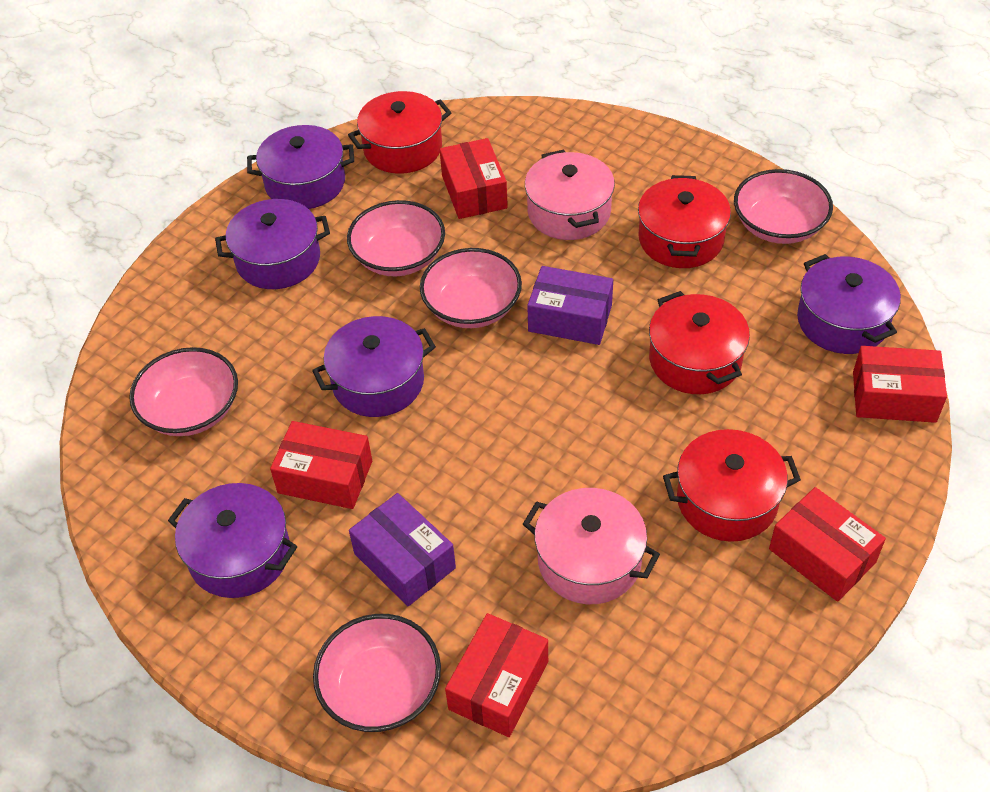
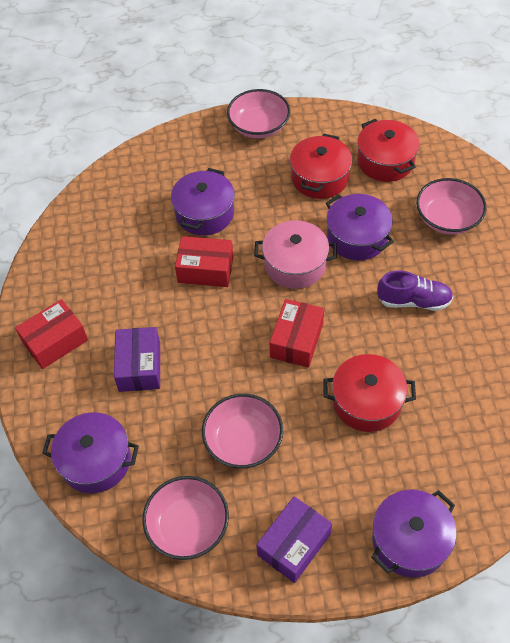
pink bowl: [129,347,238,436] [313,614,441,732] [347,200,445,276] [420,248,522,328] [734,169,833,244] = 5 -> [142,476,229,560] [202,394,283,468] [227,89,290,138] [416,178,487,234] = 4
pink pot: [523,488,660,604] [525,150,615,240] = 2 -> [254,220,337,289] = 1
purple pot: [168,483,297,598] [215,199,330,289] [247,125,354,209] [312,316,436,417] [797,254,901,354] = 5 -> [42,412,139,493] [171,168,235,235] [326,194,394,260] [371,490,456,578] = 4
purple shoe: none = 0 -> [377,270,453,311] = 1
red box: [270,421,372,509] [440,138,508,219] [445,613,548,737] [769,487,886,602] [853,346,947,423] = 5 -> [15,299,88,369] [175,236,233,287] [270,299,324,368] = 3
red pot: [348,91,451,174] [638,175,731,268] [649,291,750,394] [663,429,801,542] = 4 -> [290,134,352,199] [323,354,416,432] [357,119,420,182] = 3

